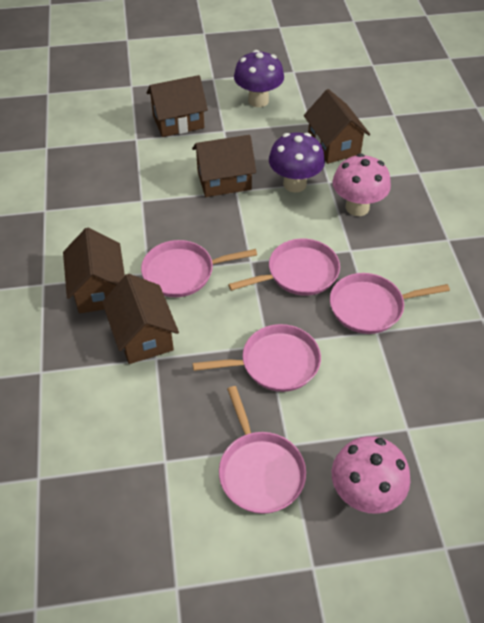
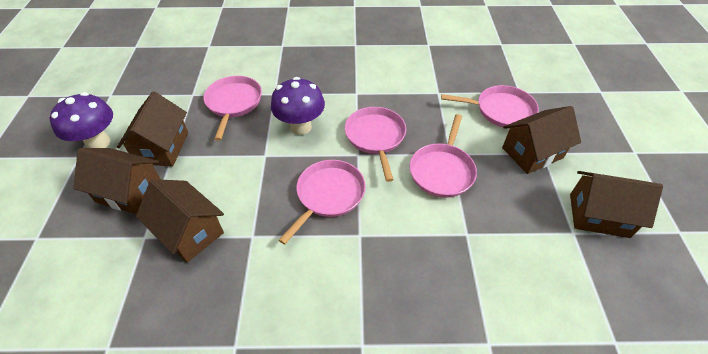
pink mushroom: [332,436,410,514] [333,153,391,216] = 2 -> none = 0

